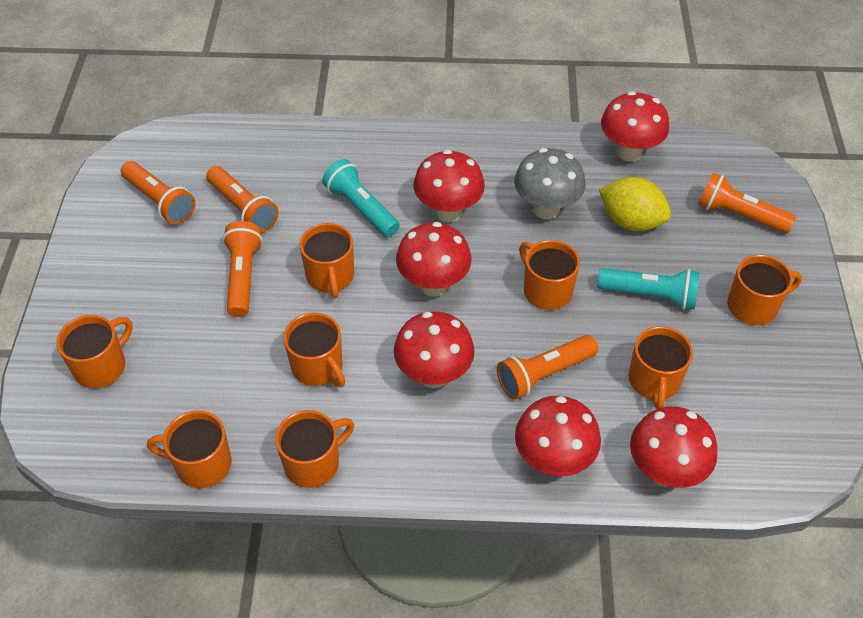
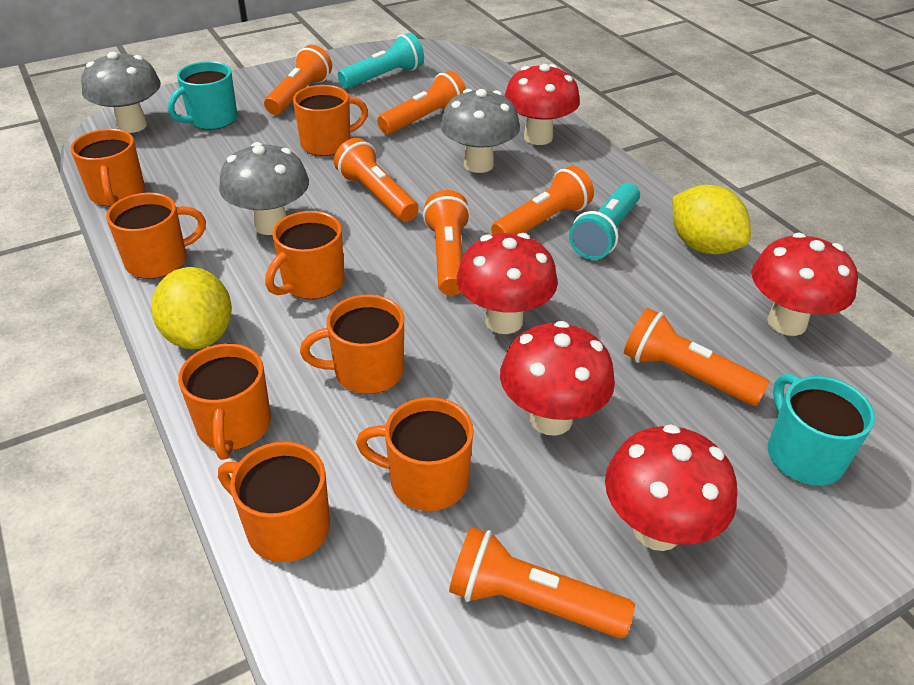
grey mushroom: [514,148,586,220] = 1 -> [81,52,161,133] [219,142,309,235] [440,89,520,173] = 3
orange flashlight: [121,161,196,225] [206,166,279,233] [223,221,263,317] [497,335,598,400] [698,172,796,233] = 5 -> [264,45,332,115] [334,138,418,222] [377,71,466,134] [423,190,471,296] [449,527,635,639] [491,166,594,234] [624,308,770,406] = 7
red mushroom: [394,311,475,388] [396,222,472,296] [413,150,485,222] [515,396,601,476] [601,91,669,162] [630,406,717,488] = 6 -> [457,233,558,334] [500,321,615,436] [505,64,580,145] [605,424,737,551] [752,233,858,336] = 5
turquoise mug: none = 0 -> [168,61,238,130] [768,374,875,486] = 2
yellow lemon: [599,177,671,231] = 1 -> [151,267,232,349] [673,185,751,254] = 2

